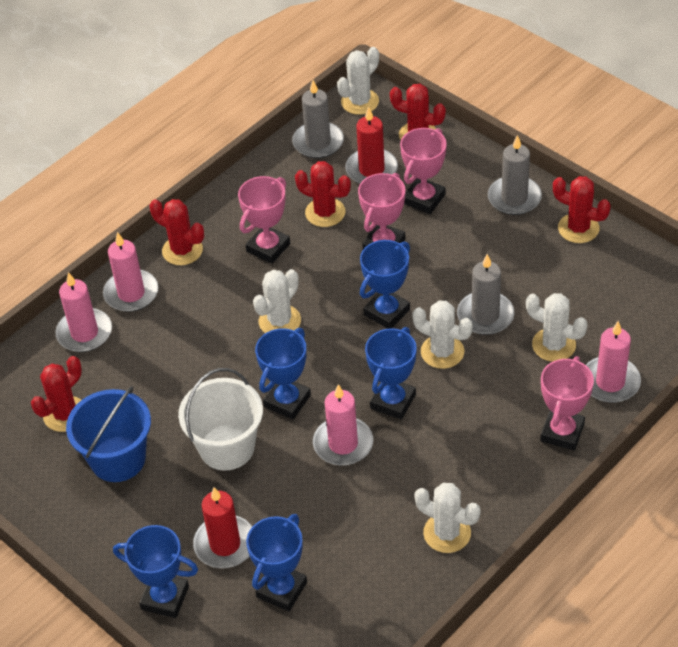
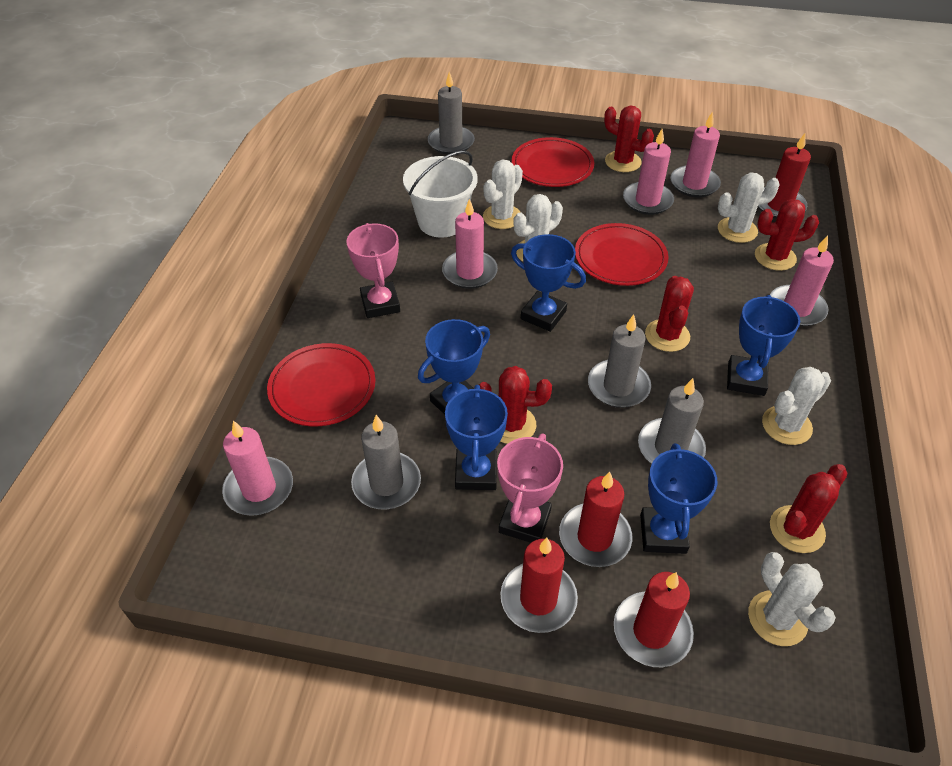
blue bucket: [66,386,151,482] = 1 -> none = 0
grey candle: [292,80,344,158] [457,254,514,335] [488,135,542,215] = 3 -> [351,415,421,510] [428,72,475,155] [588,314,651,408] [638,378,706,464] = 4
pink candle: [55,272,112,352] [103,232,158,312] [313,384,373,466] [586,321,641,403] = 4 -> [222,420,293,516] [442,199,498,289] [623,129,674,215] [670,112,721,197] [770,235,834,327] = 5
pink trophy: [238,176,290,264] [358,173,406,249] [400,128,447,214] [540,356,594,450] = 4 -> [346,223,400,318] [497,434,563,543] = 2
red candle: [193,487,252,568] [345,107,398,184] = 2 -> [500,538,578,633] [559,472,632,567] [614,572,694,667] [758,134,811,219] = 4
red plate: none = 0 -> [267,343,375,426] [512,137,594,187] [575,223,668,286] = 3

